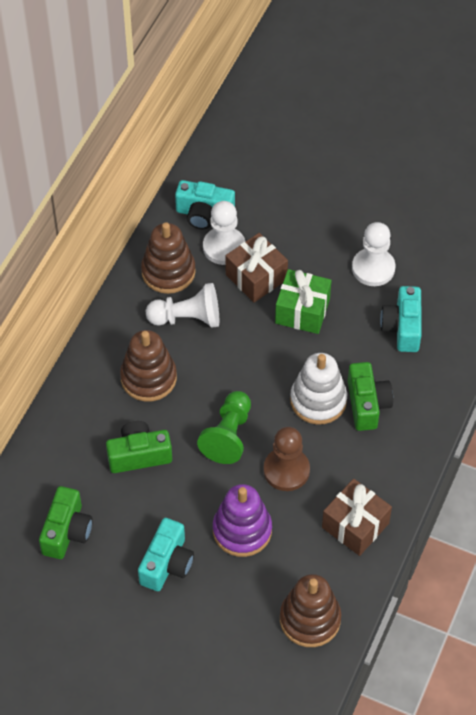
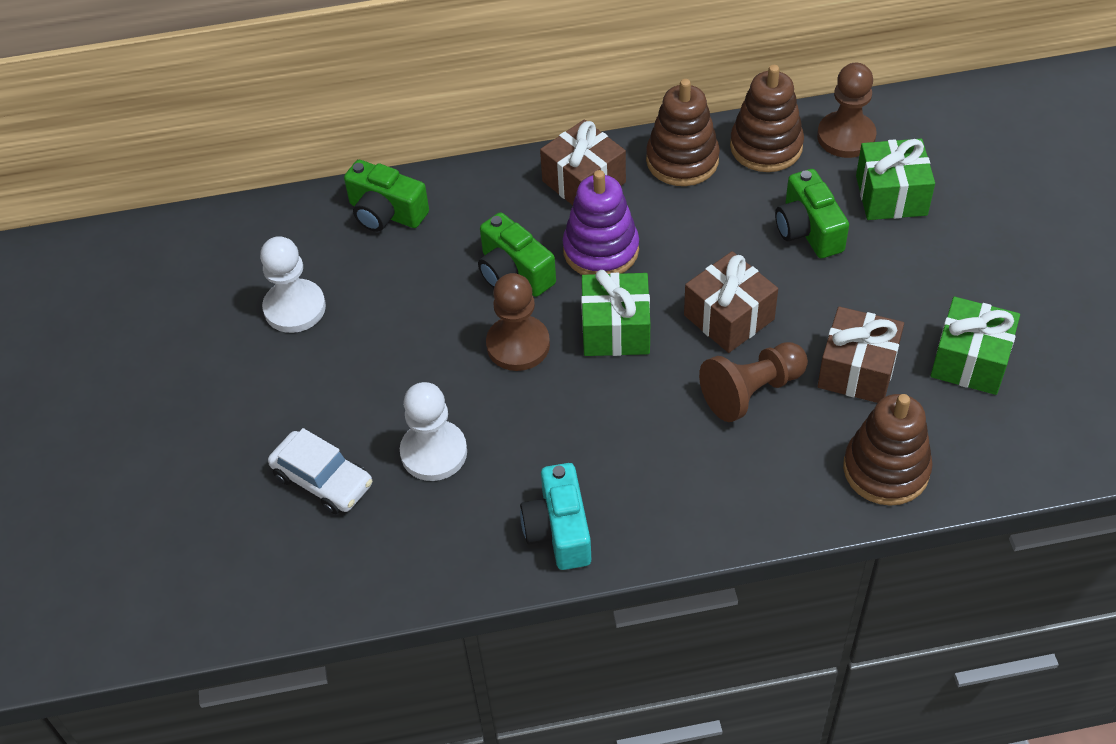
brown gift: [225,233,288,303] [322,479,392,556] = 2 -> [540,120,626,205] [684,251,778,353] [817,306,904,403] = 3
brown pawn: [264,427,310,491] = 1 -> [486,273,550,371] [699,342,808,422] [817,63,877,158] = 3
green gift: [275,269,332,334] = 1 -> [581,270,650,356] [856,139,935,220] [931,297,1020,395] = 3
green pawn: [197,391,251,464] = 1 -> none = 0
turquoise camera: [138,518,194,591] [175,180,235,229] [380,286,422,352] = 3 -> [520,463,591,570] = 1
white car: none = 0 -> [268,428,372,514] = 1
white pawn: [146,283,219,328] [203,201,245,265] [352,222,396,286] = 3 -> [260,236,326,333] [400,382,467,481] = 2
white stacking toy: [290,353,347,425] = 1 -> none = 0

